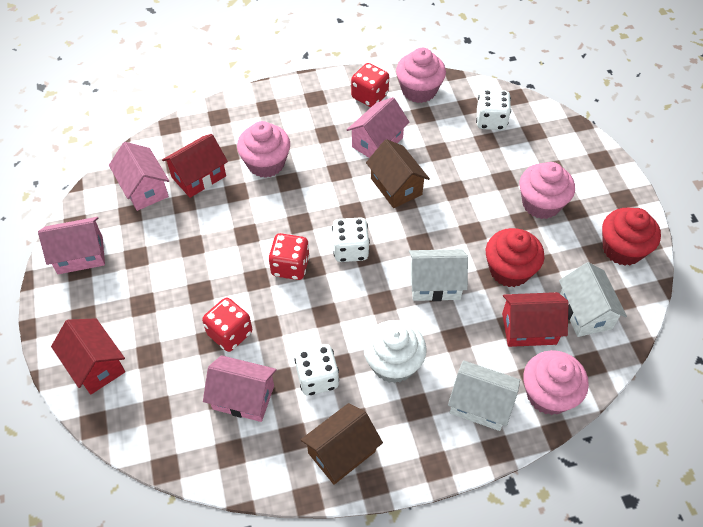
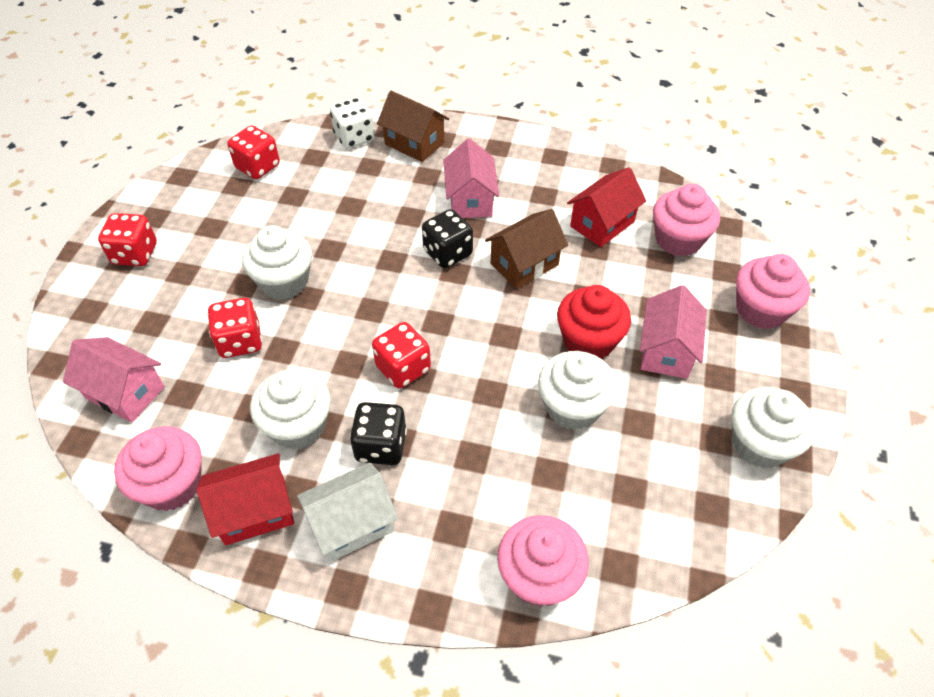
black dice: none = 0 -> [350,402,407,465] [422,209,473,268] = 2
pink house: [38,217,105,274] [109,142,169,211] [203,355,277,422] [347,97,410,158] = 4 -> [63,337,165,423] [443,138,499,218] [640,285,707,379] = 3
red cupcake: [486,228,544,287] [602,208,661,266] = 2 -> [557,285,631,359] = 1
red dice: [202,298,252,352] [269,233,310,280] [351,63,389,107] = 3 -> [98,213,157,266] [207,298,262,358] [227,126,280,179] [372,322,431,388] = 4
red house: [51,318,125,395] [162,134,228,198] [502,292,569,347] = 3 -> [196,453,294,546] [567,167,646,247] = 2
white cupcake: [363,320,427,383] = 1 -> [242,225,312,300] [250,369,331,450] [538,351,617,430] [732,387,816,469] = 4
white dice: [294,344,339,396] [332,217,370,262] [476,89,511,130] = 3 -> [330,97,375,148] = 1
white house: [409,249,468,301] [448,360,520,431] [559,262,627,337] = 3 -> [297,463,398,562] = 1

